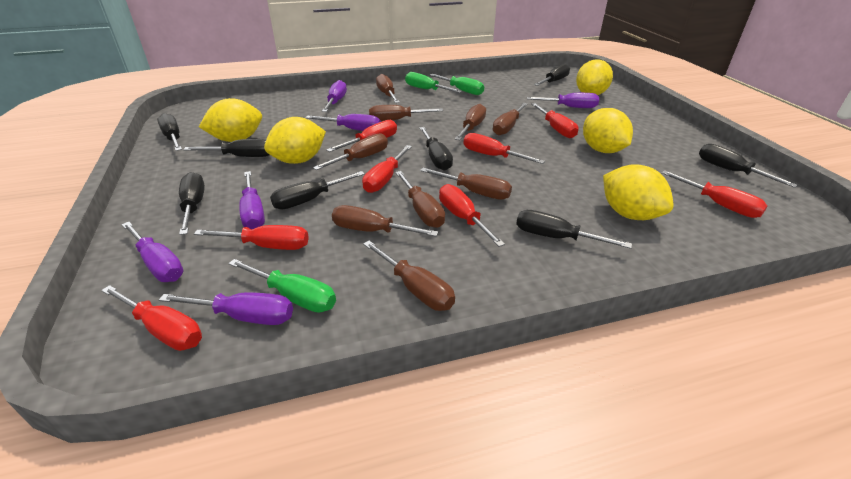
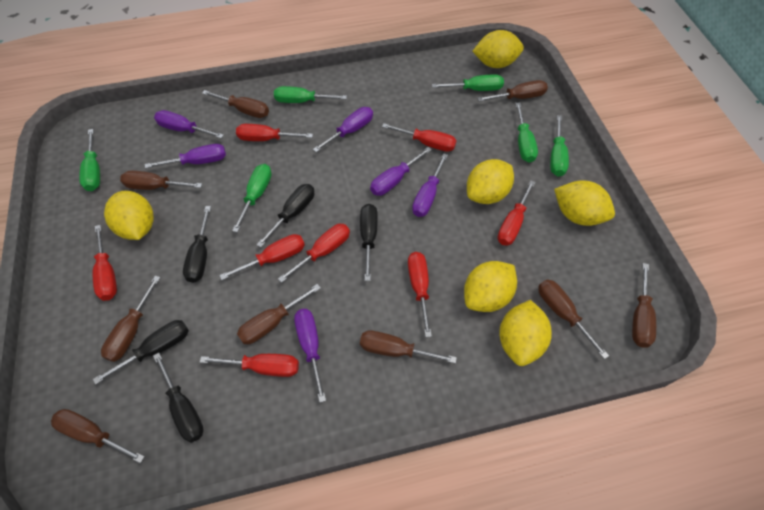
black screwdriver: [157,113,182,151] [179,172,205,235] [183,139,269,157] [270,171,365,209] [419,127,453,171] [516,210,632,249] [534,64,570,86] [699,144,798,188] = 8 -> [93,320,189,385] [153,353,204,443] [183,206,211,283] [256,184,314,247] [360,204,378,281] = 5
green screwdriver: [228,259,336,313] [405,72,462,93] [430,74,484,95] = 3 -> [79,129,100,191] [232,164,272,233] [274,86,347,103] [432,74,504,91] [515,103,538,163] [550,115,569,177] = 6
yellow lemon: [199,98,262,142] [264,117,326,164] [576,59,613,95] [583,108,633,153] [603,164,674,220] = 5 -> [104,191,154,240] [464,261,517,312] [467,159,514,204] [473,30,524,68] [499,300,552,366] [554,180,615,226] = 6

